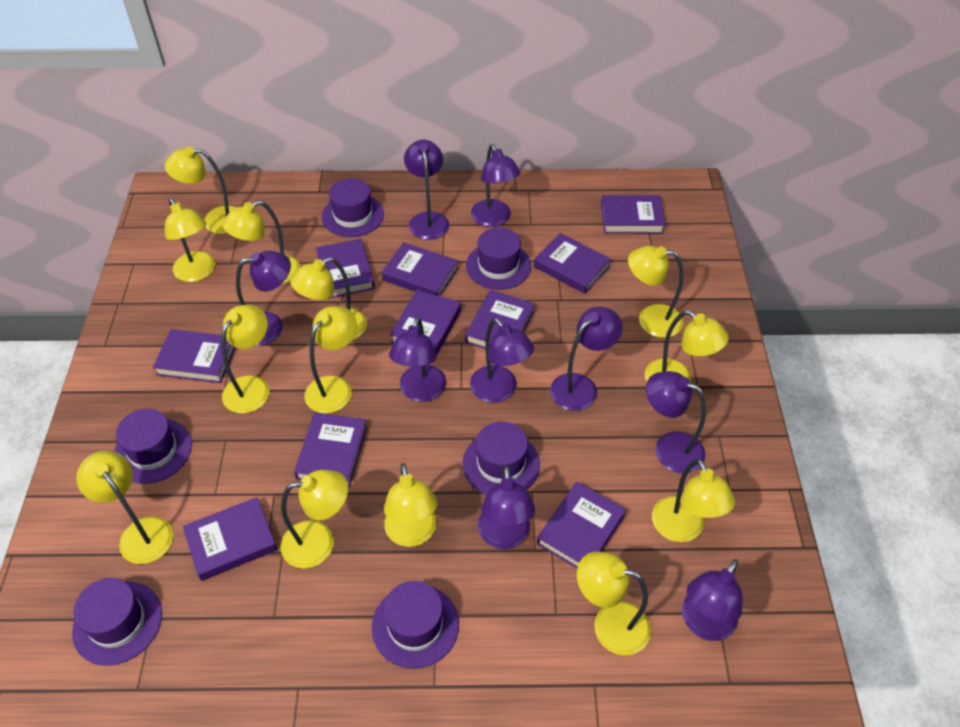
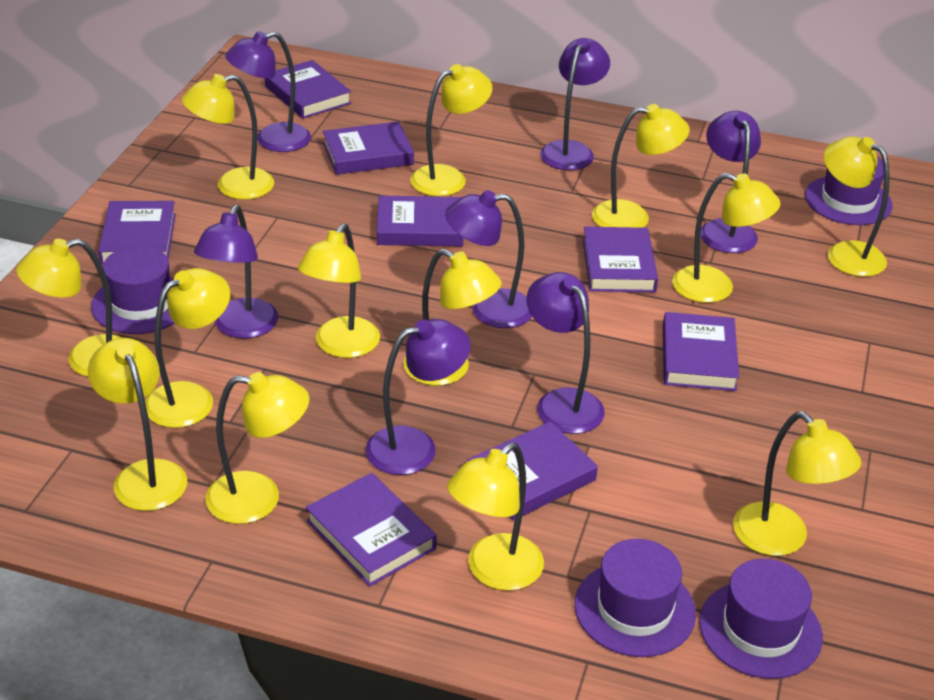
purple book: [153,329,235,383] [183,497,277,581] [294,412,367,487] [316,239,375,299] [382,242,458,296] [390,290,461,355] [465,290,535,349] [534,233,611,294] [537,482,626,568] [601,195,665,234] = 10 -> [98,201,176,265] [265,60,351,119] [306,473,437,587] [323,121,414,175] [377,195,463,246] [468,421,598,521] [583,227,658,292] [663,312,739,391] = 8
purple hat: [72,578,162,666] [114,409,192,484] [322,178,384,237] [372,581,459,669] [463,422,540,495] [466,228,531,290] = 6 -> [91,246,174,334] [575,539,696,657] [699,559,823,679] [805,157,893,225] = 4
purple lamp: [236,251,291,346] [389,317,446,402] [404,140,449,240] [470,318,534,403] [471,144,521,227] [478,465,535,549] [550,307,622,411] [646,371,706,473] [682,559,743,641] = 9 -> [194,205,278,339] [225,31,311,152] [366,319,471,475] [445,190,532,328] [526,272,605,434] [540,38,610,170] [700,111,761,253] = 7

